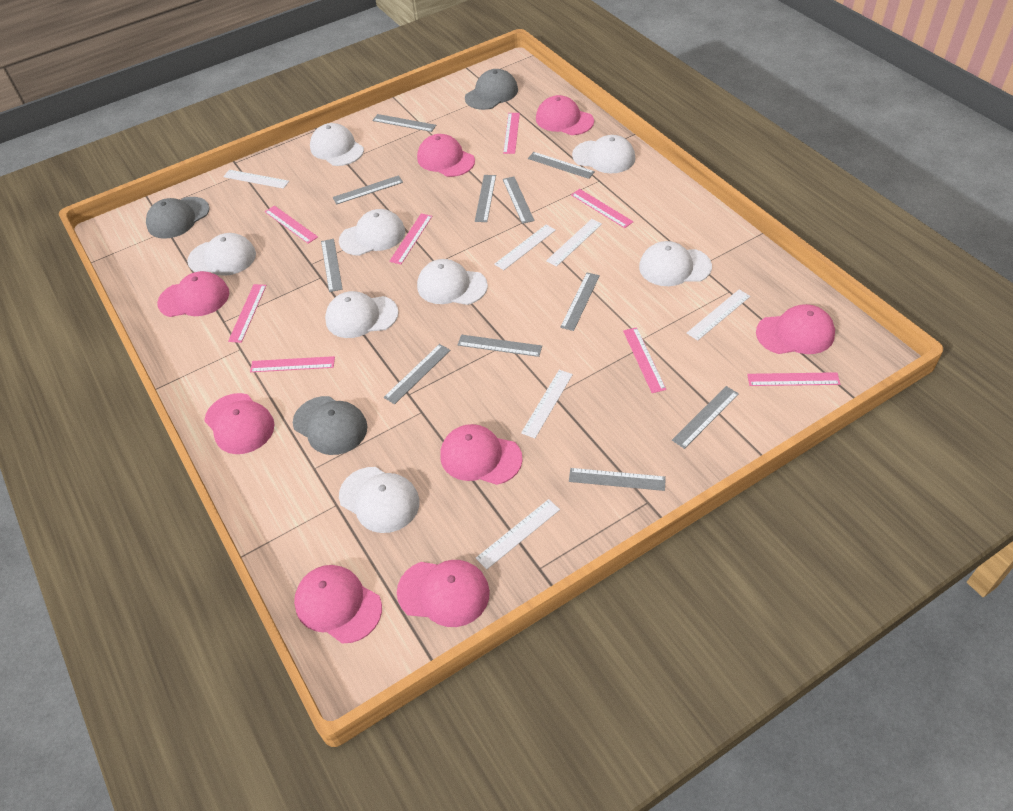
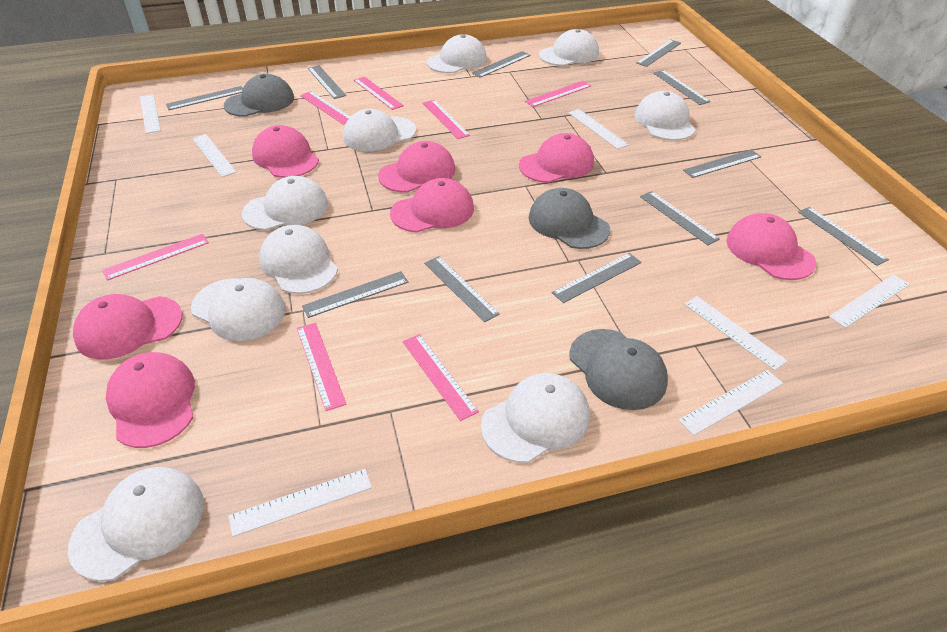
pink cap: [157,271,229,317] [205,393,275,454] [294,565,382,643] [397,560,490,627] [417,134,475,177] [440,424,522,485] [536,95,594,135] [756,304,835,354] = 8 -> [73,294,183,359] [106,352,195,448] [252,125,319,178] [378,141,455,193] [390,178,474,233] [519,133,594,183] [726,213,816,280] = 7
pink ruler: [228,284,267,343] [250,356,335,372] [265,205,318,244] [389,213,432,264] [503,113,520,154] [571,189,634,228] [623,327,666,393] [747,372,840,386] = 8 -> [102,234,209,281] [297,323,346,411] [300,91,350,125] [354,76,404,110] [403,334,479,421] [423,100,470,139] [525,81,591,107] = 7
white cap: [187,233,256,276] [310,123,364,166] [325,291,399,338] [339,209,405,256] [339,467,420,533] [417,259,488,305] [572,135,635,173] [639,241,712,286] = 8 -> [68,467,204,582] [191,278,286,341] [242,176,328,230] [259,225,338,294] [343,109,416,151] [427,34,487,73] [481,373,590,463] [539,29,599,66] [635,91,695,141] = 9
white ruler: [223,170,289,189] [476,499,560,570] [494,225,556,270] [521,370,573,438] [546,219,602,266] [687,289,750,341] = 6 -> [140,94,161,134] [192,134,236,177] [229,469,372,537] [568,109,629,149] [678,370,783,436] [684,296,788,371] [829,274,910,328] = 7

